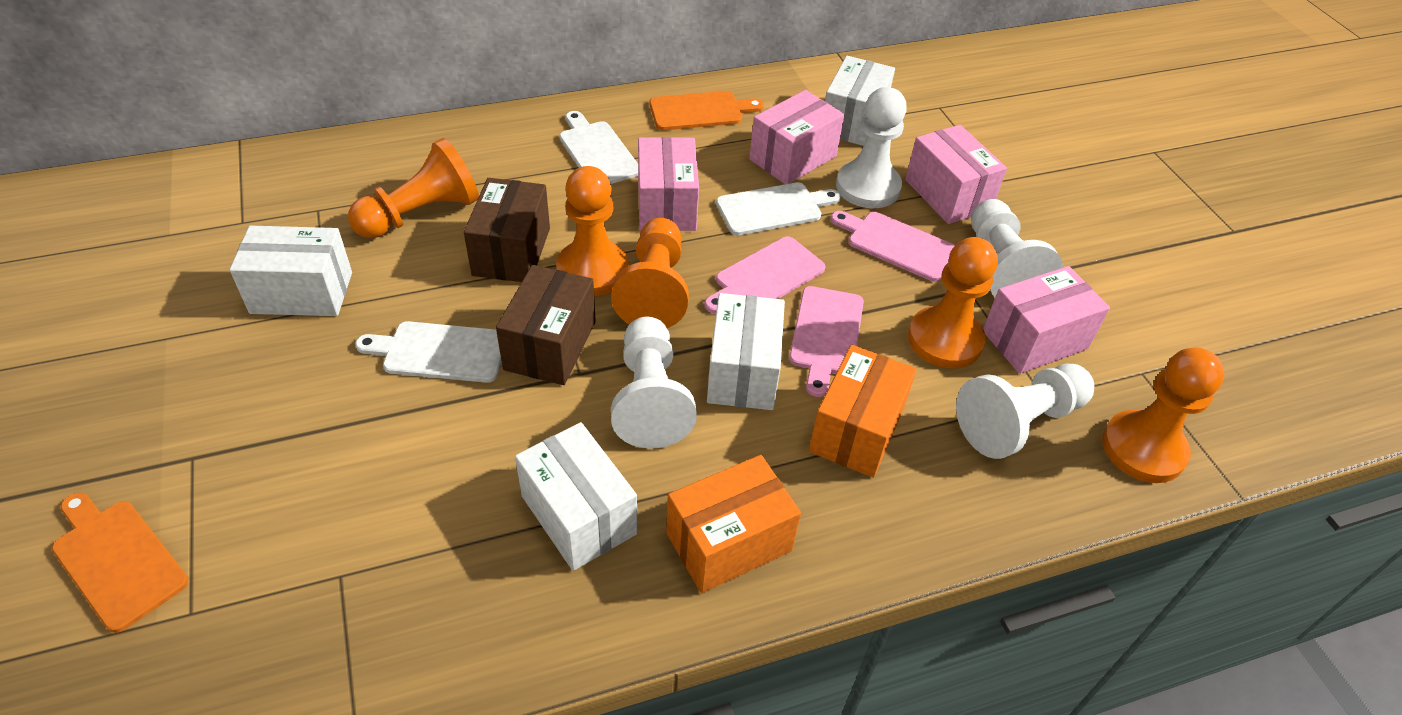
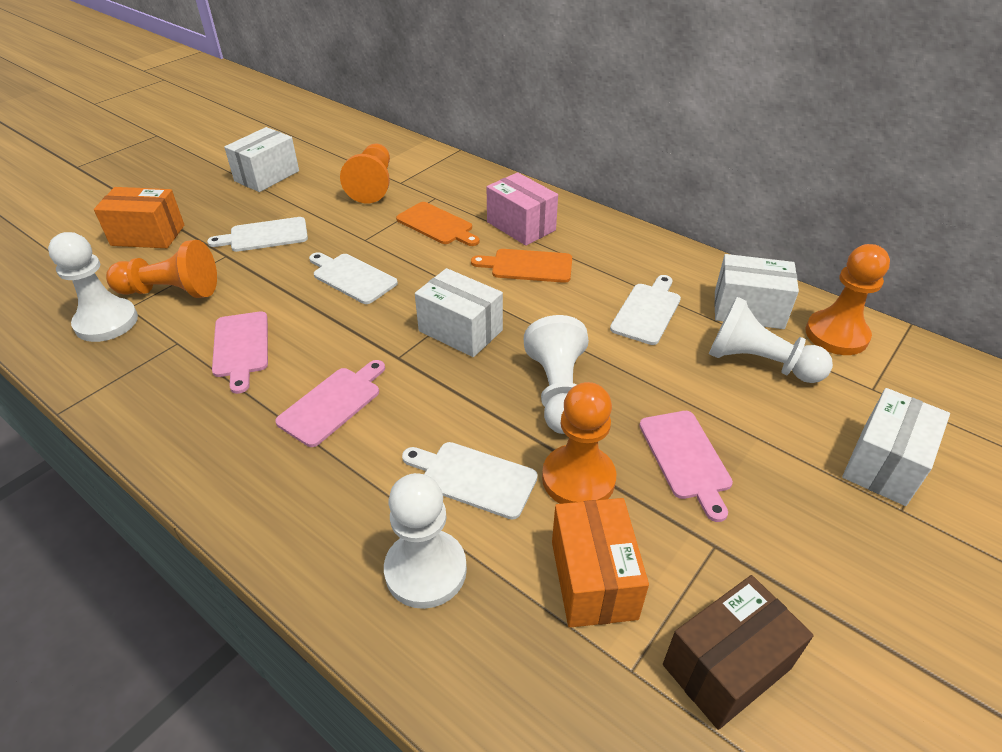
brown box: [464,178,550,282] [496,265,596,385] = 2 -> [663,575,814,730] = 1
orange pawn: [348,138,479,238] [556,166,628,296] [611,218,689,328] [908,237,998,368] [1102,347,1224,483] = 5 -> [106,240,217,298] [340,144,390,203] [542,382,616,504] [806,244,890,355] = 4
pink box: [638,137,699,231] [749,90,844,184] [905,125,1007,224] [983,266,1110,374] = 4 -> [487,172,558,246] = 1
white cutting board: [355,321,502,383] [559,111,638,184] [716,182,841,235] = 3 -> [207,217,308,252] [309,252,398,304] [402,442,538,519] [610,275,681,345] = 4

